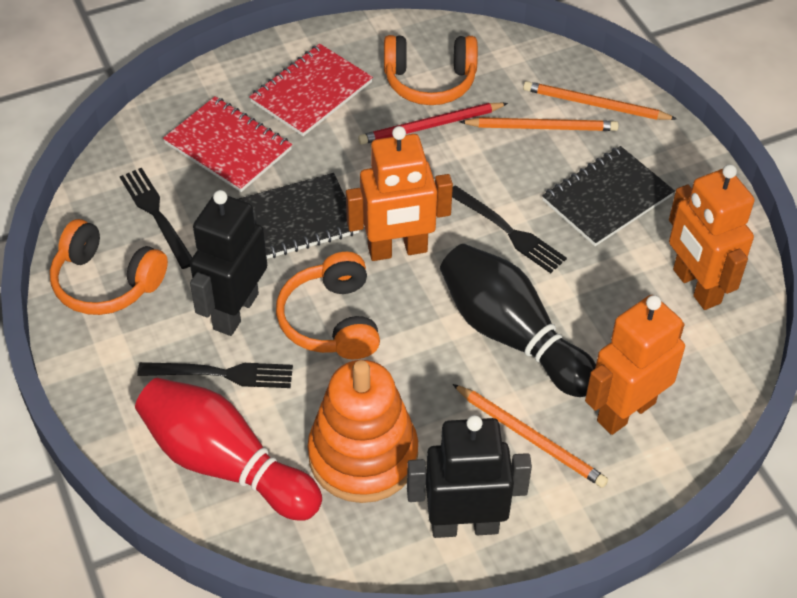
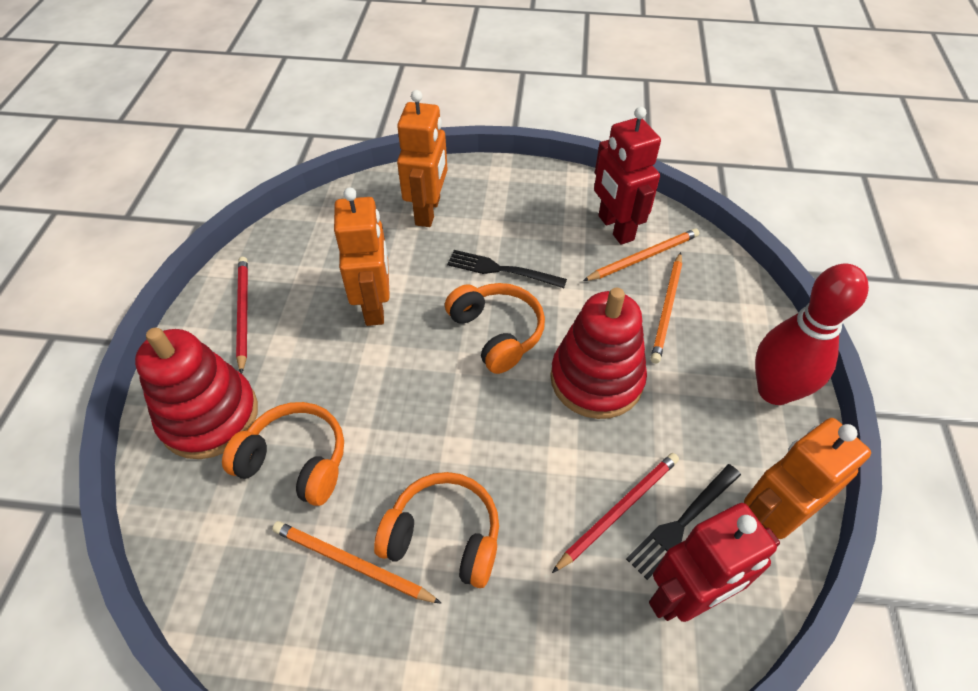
black bowling pin: [440,244,596,397] = 1 -> none = 0
black fork: [120,168,192,269] [137,362,293,388] [452,186,567,273] = 3 -> [447,250,567,288] [626,464,741,580] = 2
black notebook: [238,173,359,259] [542,146,675,246] = 2 -> none = 0
black robot: [190,190,267,336] [407,415,532,538] = 2 -> none = 0
orange stacking toy: [307,360,418,503] = 1 -> none = 0
red notebook: [163,96,292,192] [249,44,373,136] = 2 -> none = 0
red pencil: [358,103,508,145] = 1 -> [236,257,248,374] [552,453,679,573] = 2
red robot: none = 0 -> [594,107,661,245] [649,503,780,622] = 2
red stacking toy: none = 0 -> [135,328,258,459] [550,288,647,419] = 2

